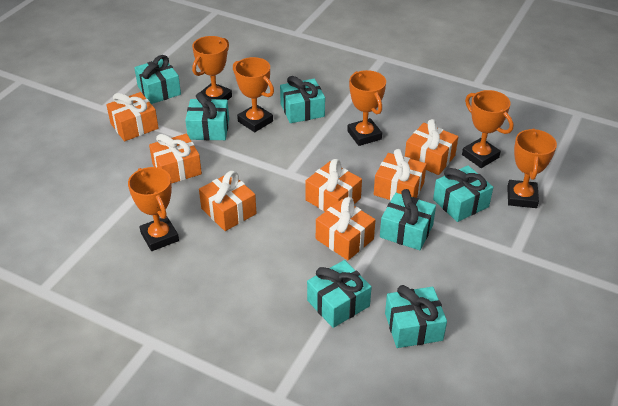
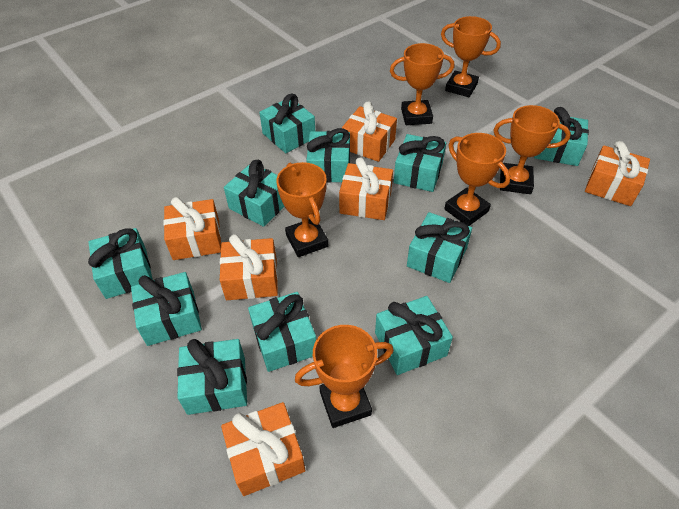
orange gift: [106,92,159,141] [149,134,202,184] [199,171,257,231] [306,159,362,212] [316,197,375,260] [374,149,427,201] [405,119,458,175] = 7 -> [163,197,221,260] [220,234,278,300] [221,402,305,496] [339,157,393,220] [342,101,397,162] [585,141,650,206] = 6
turquoise gift: [134,55,181,104] [185,92,229,140] [280,76,325,123] [307,260,372,328] [380,189,436,250] [385,285,447,348] [433,165,493,222] = 7 -> [88,228,153,299] [131,272,202,346] [177,339,247,415] [224,160,285,227] [248,292,316,372] [259,94,315,153] [307,128,350,183] [375,296,453,375] [394,134,446,192] [407,212,472,283] [534,107,589,166] = 11

